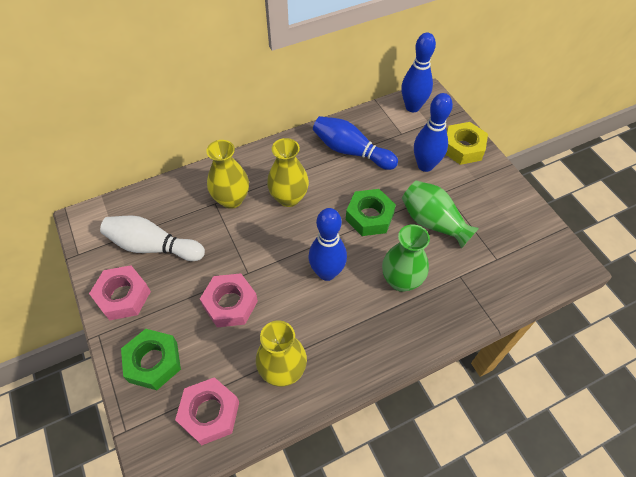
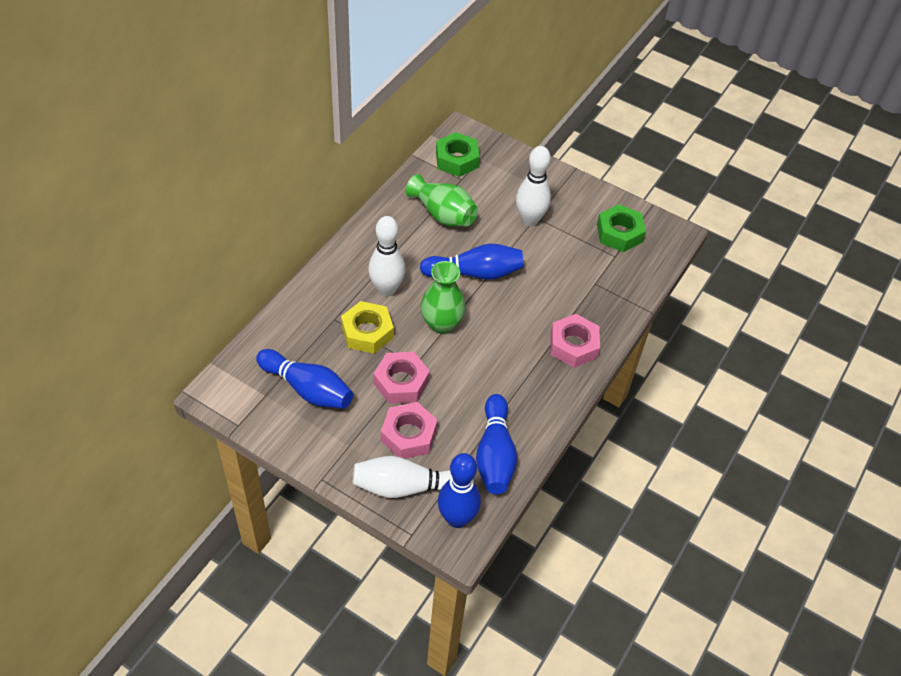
white bowling pin: [100,216,205,261] = 1 -> [353,456,452,498] [368,216,406,297] [516,146,551,226] = 3
yellow vase: [206,140,249,209] [256,320,307,387] [267,138,309,207] = 3 -> none = 0

